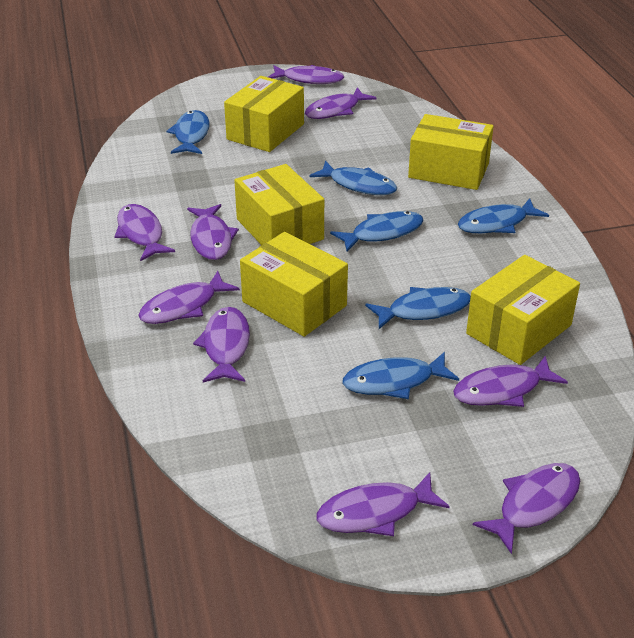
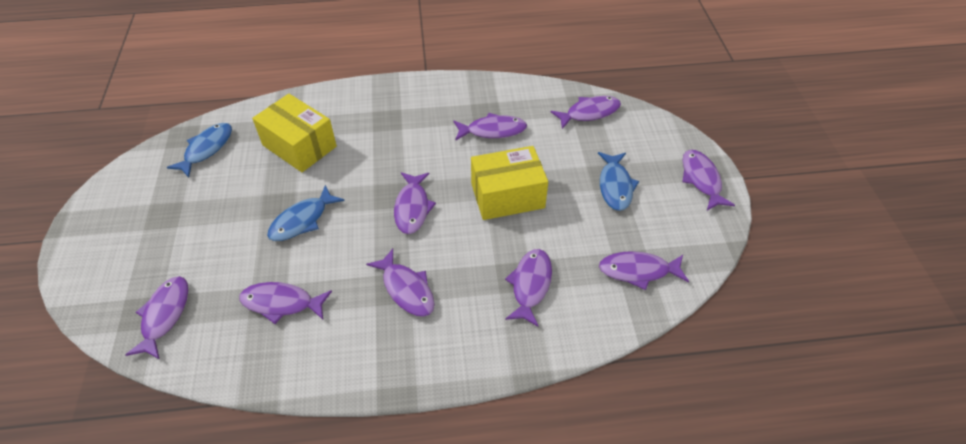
blue fish: [166,110,210,154] [309,161,397,195] [330,211,423,252] [342,352,459,399] [365,287,471,329] [458,198,549,233] = 6 -> [166,123,232,178] [267,185,345,241] [598,152,639,211] = 3
yellow box: [224,76,304,152] [234,164,324,245] [240,232,348,337] [408,114,494,190] [466,255,580,365] = 5 -> [252,94,337,172] [471,146,548,220] = 2

